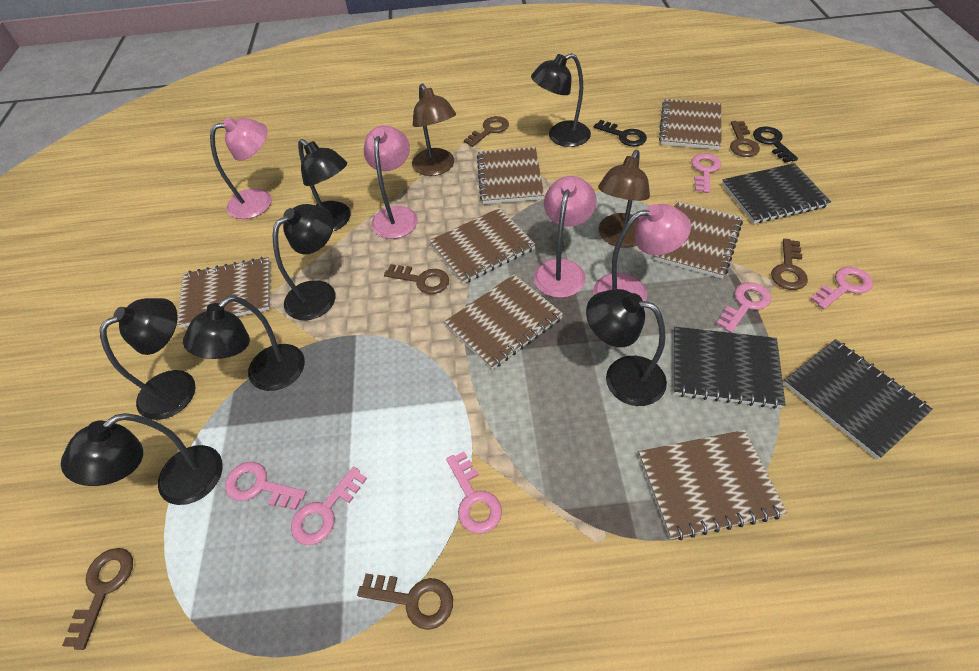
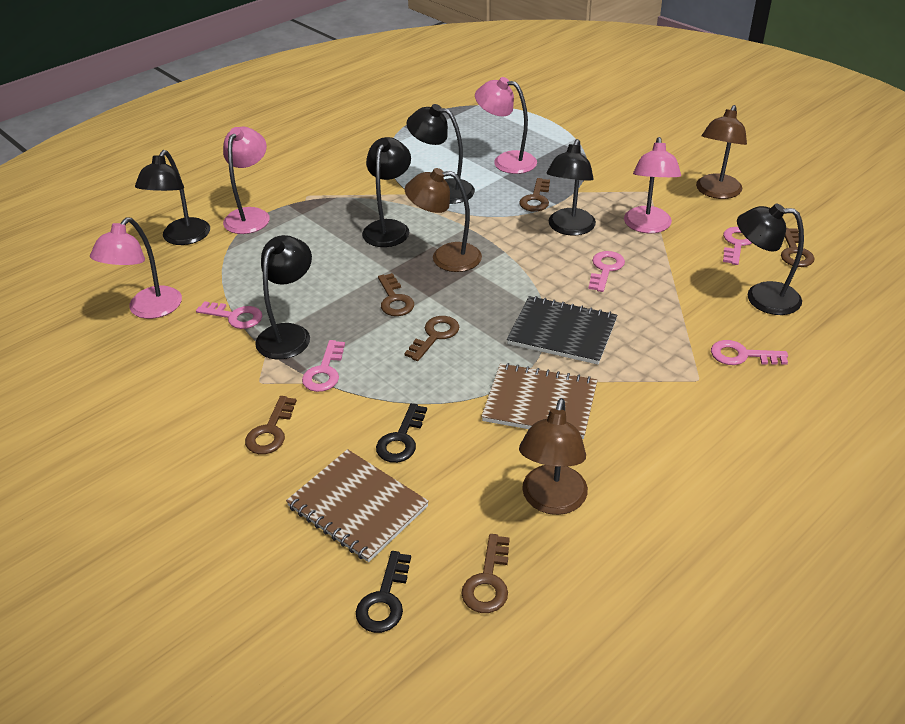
black lamp: [61,413,223,505] [100,298,195,420] [183,295,305,391] [273,204,335,320] [298,139,351,231] [531,53,591,147] [586,289,667,406] = 7 -> [135,150,210,245] [255,235,312,359] [362,137,411,247] [406,104,475,204] [546,139,596,236] [737,204,804,315] = 6
black notebook: [674,327,786,409] [722,163,831,224] [783,339,933,459] = 3 -> [507,296,617,365] = 1
brown lamp: [412,84,456,176] [598,150,650,248] = 2 -> [405,168,482,272] [519,398,588,515] [696,105,747,199] = 3
brown notebook: [177,257,270,328] [429,208,536,284] [444,274,563,370] [477,147,544,204] [638,430,787,540] [654,201,743,279] [659,99,722,150] = 7 -> [286,449,429,562] [481,363,597,439] = 2
pink key: [225,462,306,510] [291,467,367,545] [446,451,502,533] [691,153,721,193] [717,282,771,333] [811,267,873,309] = 6 -> [196,301,262,329] [302,340,345,392] [588,251,625,292] [711,340,788,365] [723,227,752,265] = 5

